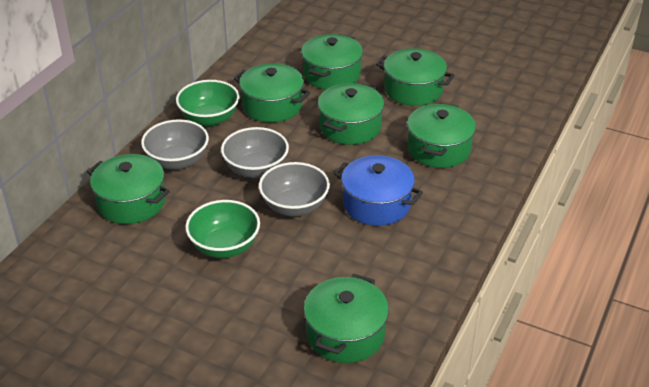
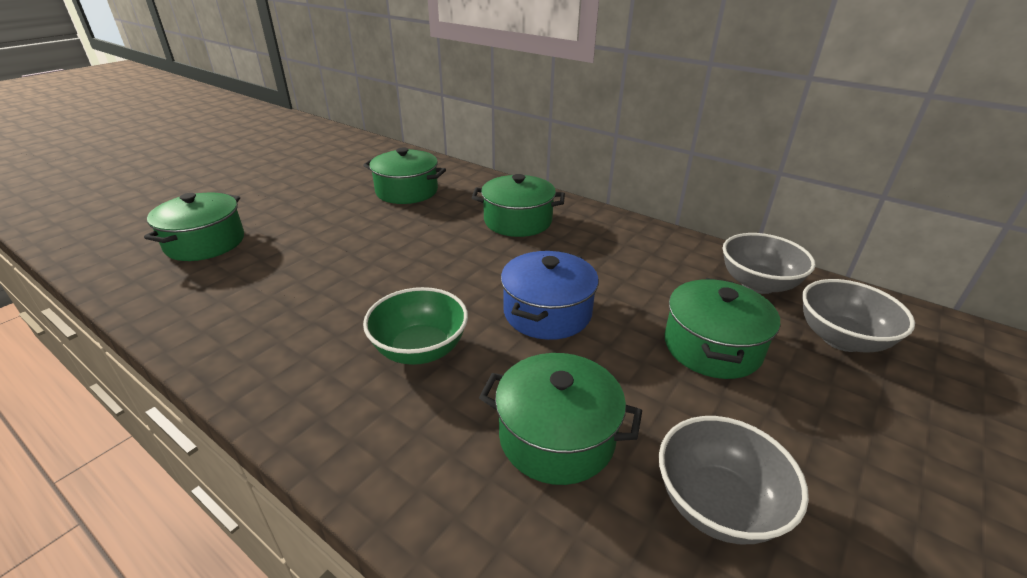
green bowl: [176,80,240,127] [185,200,260,258] = 2 -> [363,287,468,365] = 1
green pot: [87,154,170,224] [234,63,310,123] [301,34,363,89] [304,274,389,363] [318,83,384,145] [376,48,455,106] [407,103,476,168] = 7 -> [144,193,244,261] [363,148,446,204] [471,174,565,237] [479,353,642,485] [664,278,780,379] = 5

